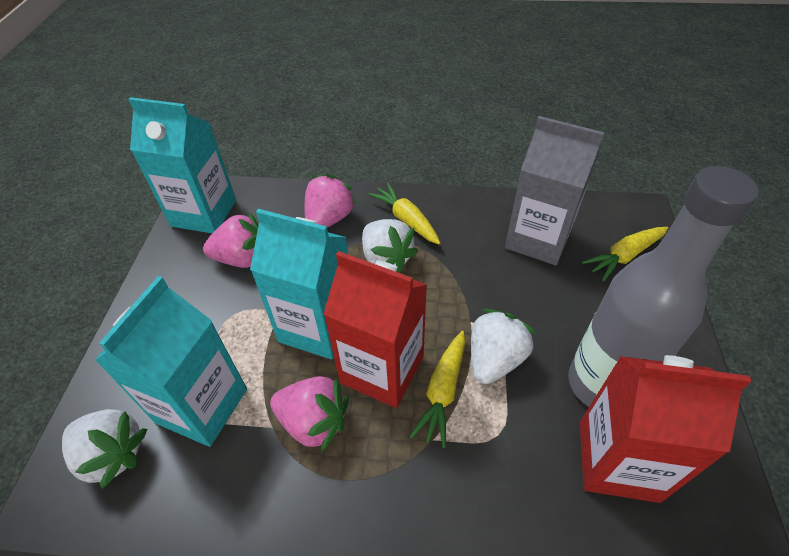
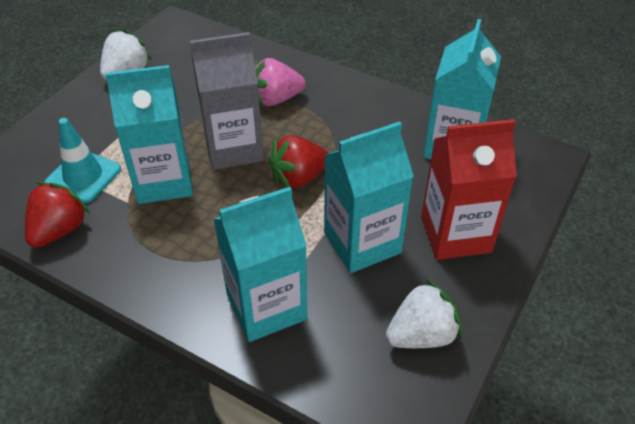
grey bottle: [568,166,759,407] = 1 -> none = 0
pink strawberry: [203,212,259,268] [270,376,349,452] [304,174,357,228] = 3 -> [255,58,306,106] = 1
red carton: [323,251,427,408] [580,355,751,503] = 2 -> [421,119,517,260] = 1
red strawberry: none = 0 -> [25,182,90,248] [269,135,329,189] = 2
turquoise carton: [95,276,247,447] [128,97,236,233] [250,209,348,359] = 3 -> [105,65,193,204] [214,187,307,342] [324,121,414,273] [423,19,501,159] = 4
turquoise traffic cone: none = 0 -> [44,118,121,203] = 1
white strawberry: [62,409,147,489] [362,219,418,273] [471,309,536,384] = 3 -> [100,29,152,80] [386,279,462,348] = 2
yellow carrot: [368,183,440,244] [410,331,465,448] [582,227,668,281] = 3 -> none = 0

